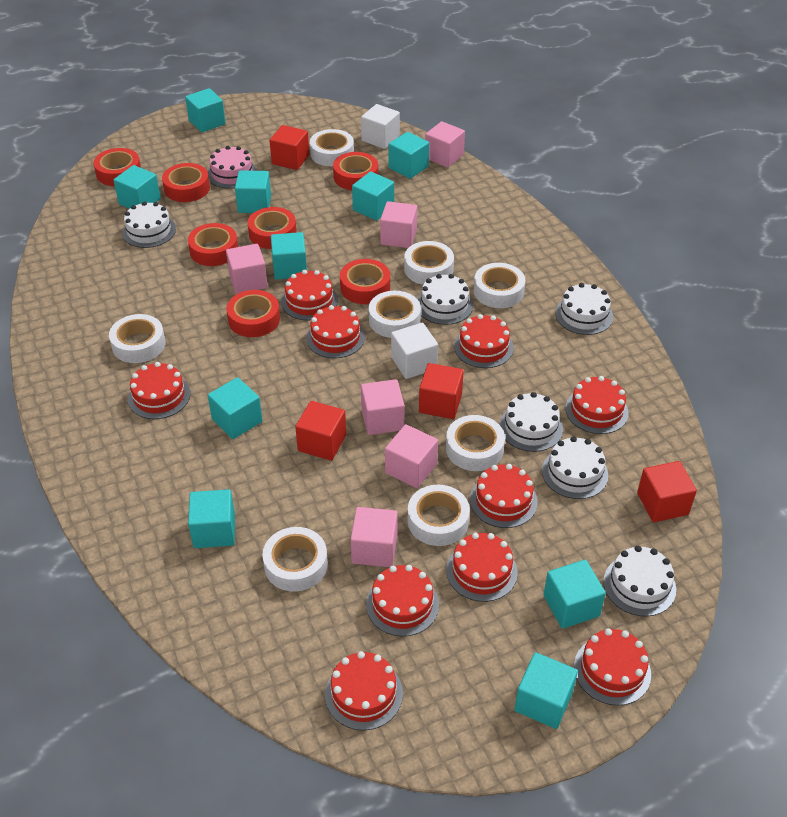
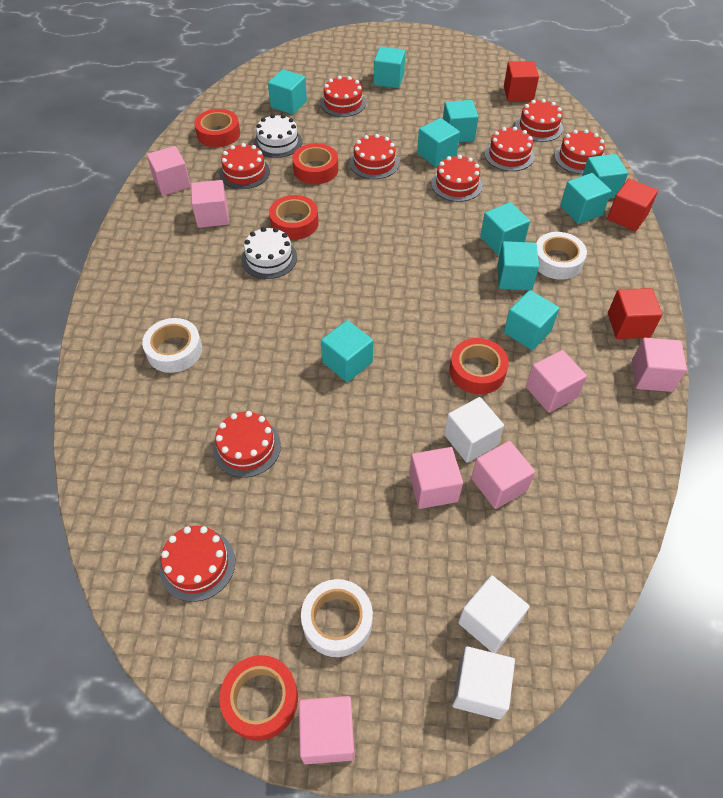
pink cake: [208,146,257,189] = 1 -> none = 0
pink cube: [226,244,268,294] [350,507,398,567] [361,379,405,435] [380,201,417,248] [385,424,438,488] [425,121,465,168] = 6 -> [147,146,191,196] [191,180,229,228] [299,696,355,764] [409,447,463,509] [471,441,535,509] [526,350,587,413] [632,338,687,392] = 7
red cake: [128,362,190,419] [281,270,338,320] [306,305,365,358] [325,651,403,731] [366,565,439,636] [446,533,518,602] [454,314,513,368] [470,464,538,528] [565,376,629,434] [574,628,651,706] = 10 -> [160,526,235,602] [213,411,281,478] [219,143,270,189] [320,76,366,117] [350,134,399,179] [431,155,483,202] [485,127,534,171] [515,99,563,142] [554,129,605,174] = 9
red cube: [269,125,309,170] [295,401,346,461] [419,363,464,419] [637,461,697,522] = 4 -> [504,61,539,101] [607,179,658,231] [608,288,662,339] = 3
red tape: [93,148,141,186] [162,163,210,202] [188,223,238,266] [226,290,280,337] [248,207,297,249] [333,152,378,190] [340,259,390,304] = 7 -> [194,109,240,147] [219,655,298,741] [269,195,319,240] [292,143,338,184] [449,338,509,394] = 5
white cake: [122,201,176,248] [417,274,473,325] [499,392,563,452] [542,436,608,499] [555,283,613,335] [603,546,676,616] = 6 -> [241,227,297,279] [254,114,302,158] = 2
white cube: [361,104,400,149] [391,323,438,379] = 2 -> [444,397,504,463] [452,646,515,719] [458,575,530,653] = 3
white tape: [109,314,165,363] [262,527,328,592] [310,129,354,166] [369,291,421,338] [404,241,454,285] [408,485,470,546] [446,415,505,471] [474,263,525,308] = 8 -> [142,318,202,373] [301,579,373,657] [536,232,587,280] = 3

